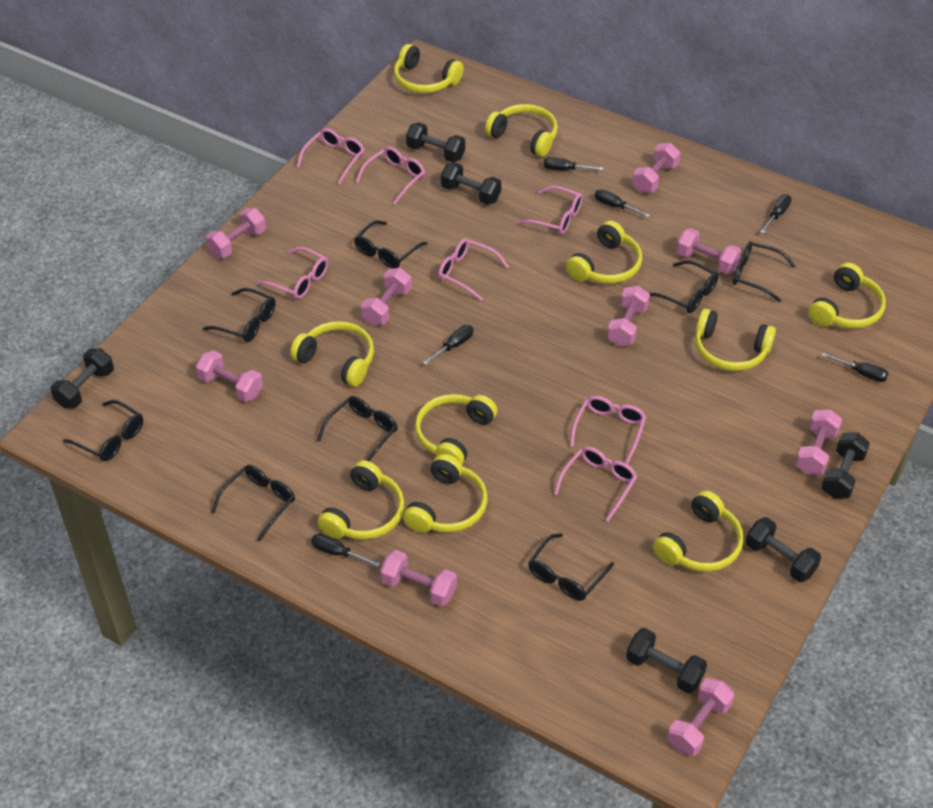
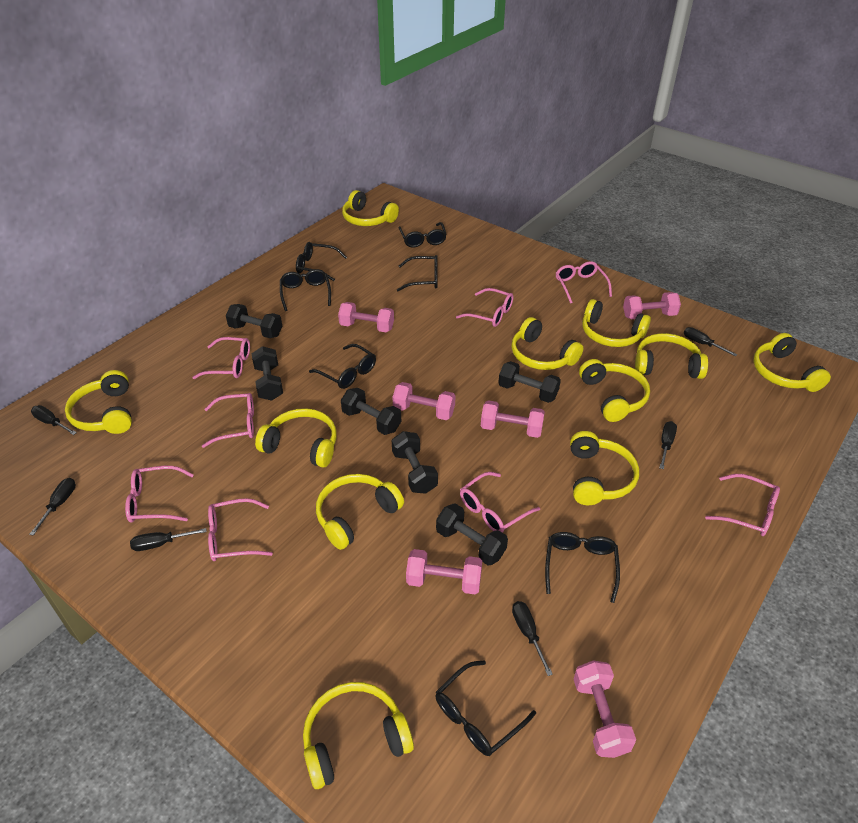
black glasses: [63,400,143,461] [203,288,276,342] [211,465,295,542] [317,396,398,462] [354,220,428,268] [528,533,614,601] [649,260,719,313] [733,241,795,302] = 8 -> [280,269,331,311] [296,242,347,281] [309,344,376,389] [397,255,438,291] [398,222,447,248] [435,660,536,756] [545,532,620,603] = 7
pink dumbbell: [196,350,263,402] [206,208,266,258] [361,268,412,325] [380,550,457,607] [607,286,650,346] [632,143,680,193] [667,678,734,756] [676,228,741,274] [795,409,842,475] = 9 -> [338,302,394,332] [392,382,456,420] [406,549,482,594] [481,400,545,438] [574,660,636,758] [623,292,681,319] = 6
pink glasses: [256,247,328,299] [297,128,365,184] [355,146,425,204] [438,238,509,301] [517,186,583,234] [554,446,637,522] [570,396,646,464] = 7 -> [125,466,194,523] [192,337,250,379] [202,393,254,448] [208,498,273,561] [456,288,514,327] [460,472,540,533] [556,261,612,304] [705,474,780,536] = 8
yellow headphones: [290,321,374,387] [317,460,405,540] [394,44,464,93] [403,454,487,533] [415,394,497,464] [485,104,558,157] [566,221,642,284] [653,490,744,572] [695,309,776,371] [809,263,886,328] = 10 -> [65,370,132,434] [255,408,337,468] [303,682,414,789] [316,474,404,550] [342,190,399,226] [511,317,583,370] [570,431,639,505] [579,359,650,422] [582,299,651,347] [635,333,708,379] [753,333,831,392] = 11

